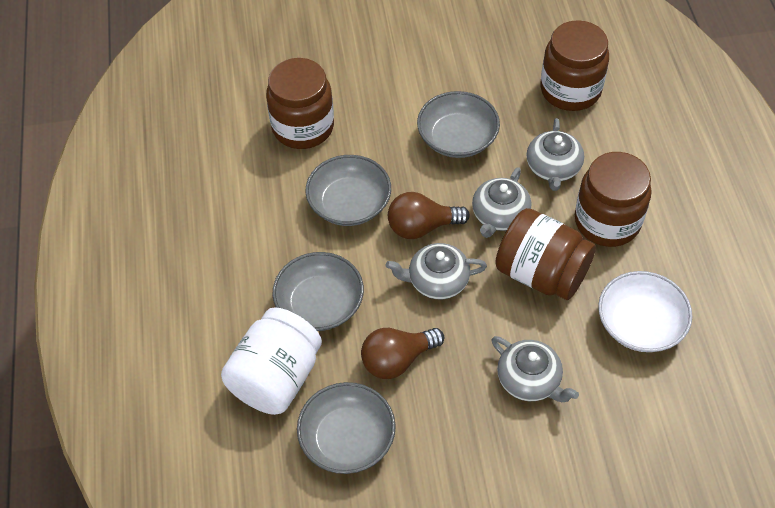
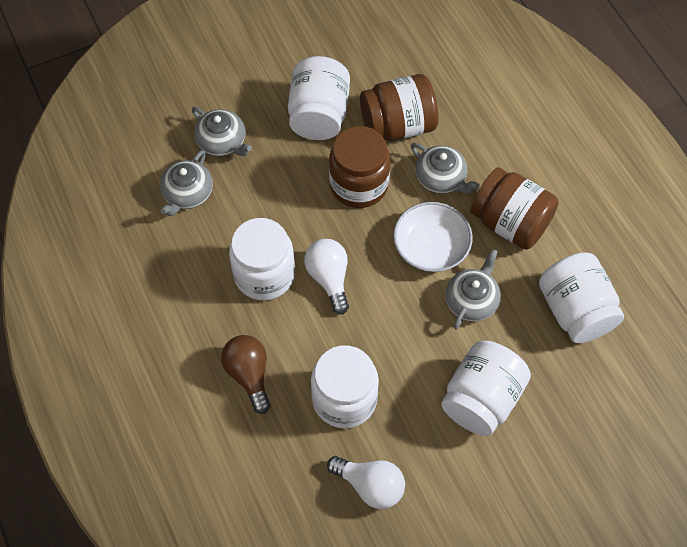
brown jar: [266,58,334,149] [495,208,596,300] [540,20,609,111] [575,152,652,247] = 4 -> [329,126,390,208] [360,74,439,141] [470,167,559,250] = 3
brown light bulb: [361,328,444,379] [388,192,470,239] = 2 -> [221,335,270,414] = 1
grey bowl: [273,252,364,331] [297,382,396,474] [305,155,391,226] [417,91,500,158] = 4 -> none = 0
white jar: [221,307,322,415] = 1 -> [229,218,295,301] [288,56,350,140] [311,346,379,428] [441,341,531,436] [539,252,624,343] = 5
white light bulb: none = 0 -> [304,239,349,314] [327,456,405,509] = 2

